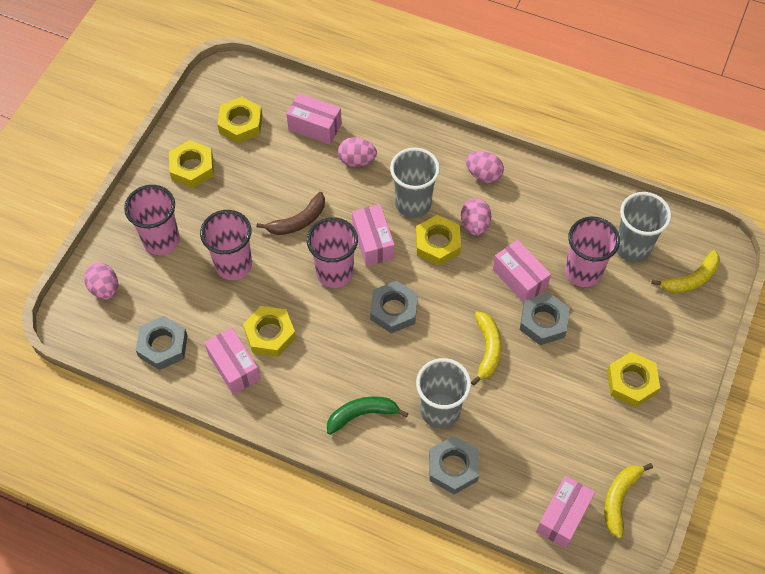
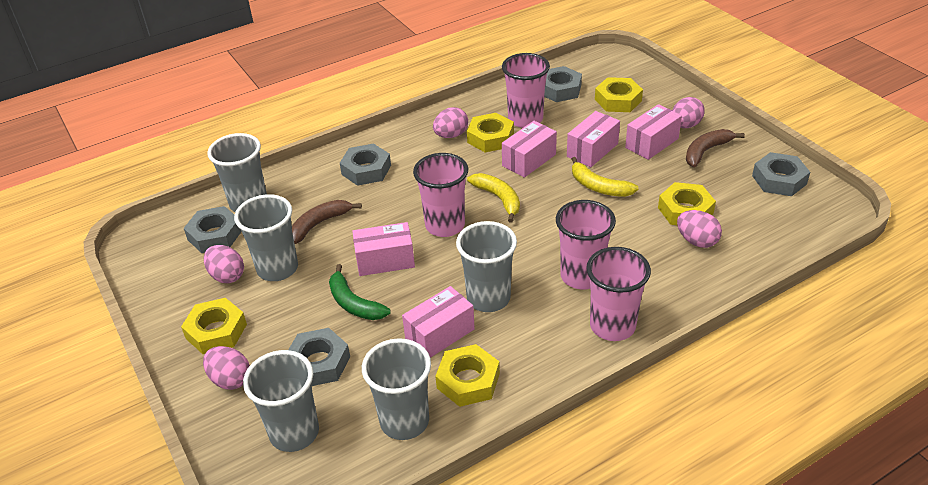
brown banana: [257,192,325,235] = 1 -> [292,200,362,244] [686,129,745,167] = 2
grey cup: [390,148,440,218] [416,358,471,429] [617,192,672,262] = 3 -> [207,133,267,212] [234,194,298,281] [243,350,319,452] [362,338,431,440] [456,221,517,312] = 5
grey nut: [136,316,188,370] [370,280,418,333] [429,436,479,494] [520,293,570,345] = 4 -> [184,206,242,253] [288,328,350,386] [340,143,391,186] [544,66,582,102] [752,152,810,196] = 5
pink egg: [84,263,118,300] [338,137,377,167] [461,198,491,236] [466,151,504,183] = 4 -> [203,346,250,390] [204,245,244,283] [433,107,468,138] [672,97,705,128] [677,210,722,248] = 5
yellow banana: [471,312,502,386] [604,463,653,538] [651,250,720,293] = 3 -> [467,173,520,223] [572,157,639,197] = 2

